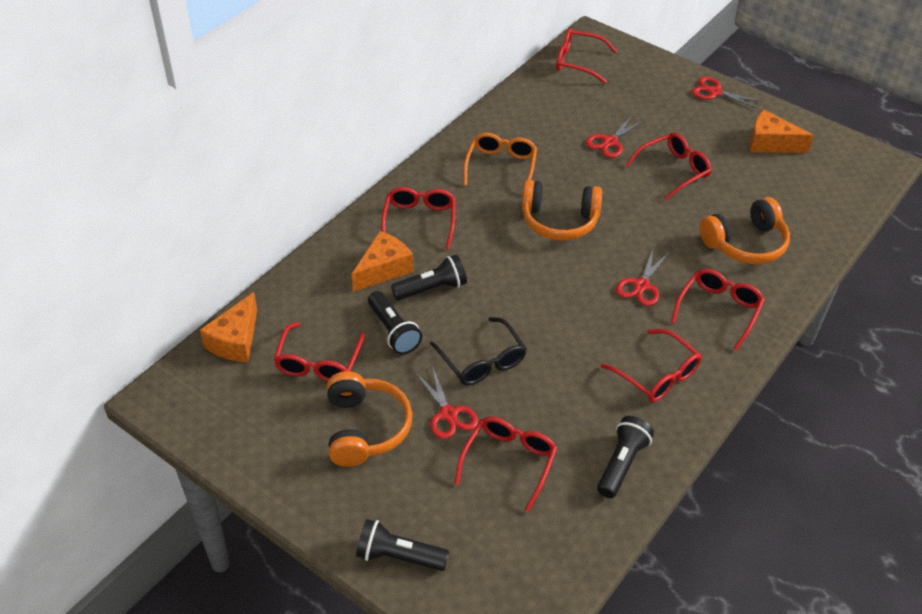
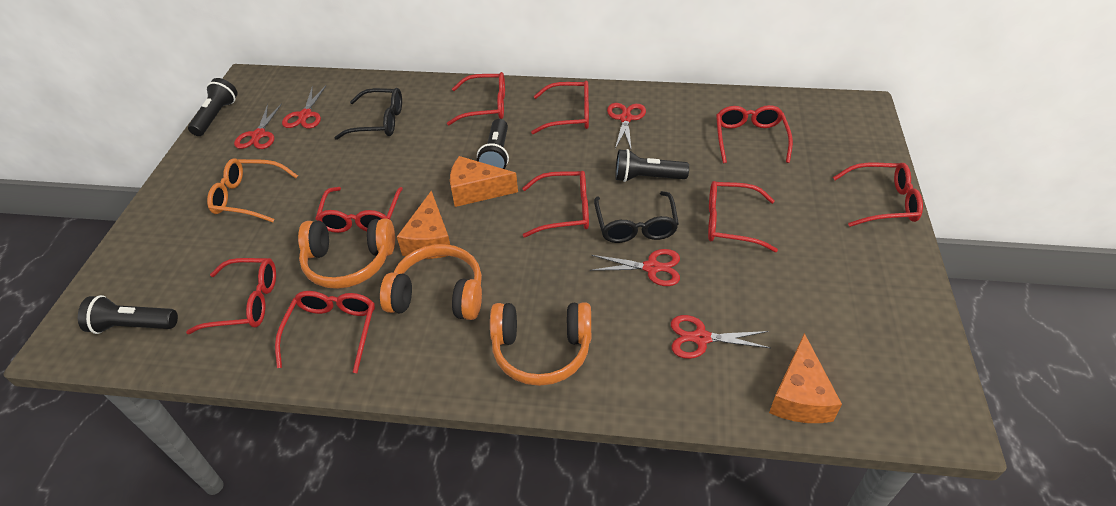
black glasses: [430,317,527,386] = 1 -> [334,88,402,140] [594,191,679,243] = 2
red glasses: [274,322,365,381] [381,187,455,249] [454,417,557,513] [556,29,617,84] [601,329,702,402] [626,132,711,201] [671,269,765,350] = 7 -> [186,258,276,334] [275,291,375,373] [315,187,403,233] [447,72,505,125] [522,171,589,237] [531,81,589,134] [708,181,778,252] [716,105,793,163] [833,163,923,227] = 9
red scissors: [415,366,478,439] [586,115,645,158] [616,249,669,306] [692,77,763,109] = 4 -> [234,103,282,149] [282,86,326,129] [590,249,680,286] [607,103,646,149] [671,315,771,359] = 5

